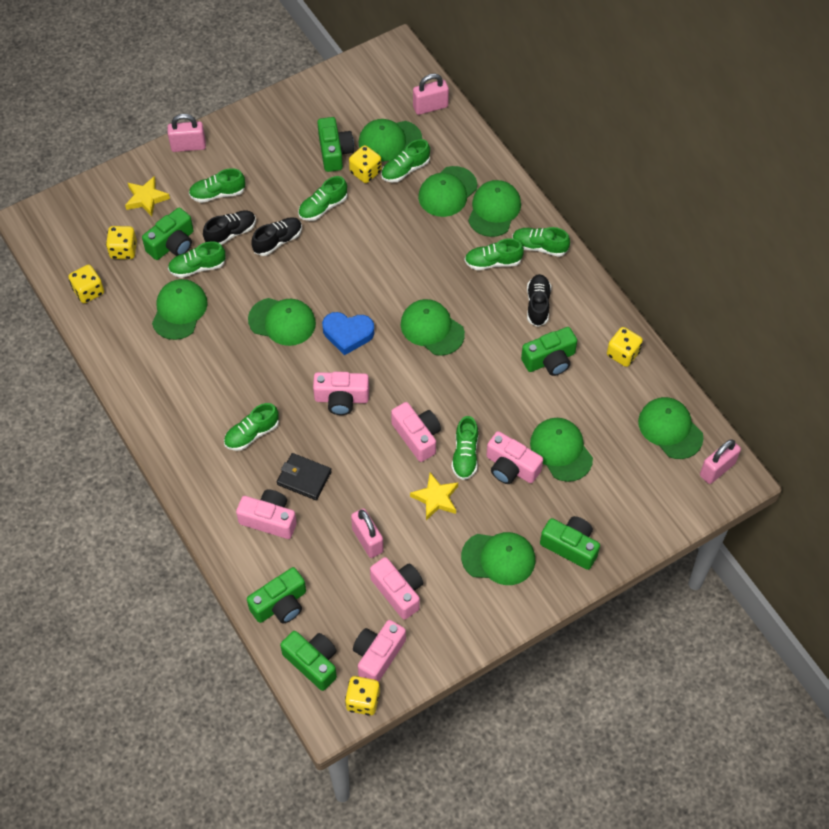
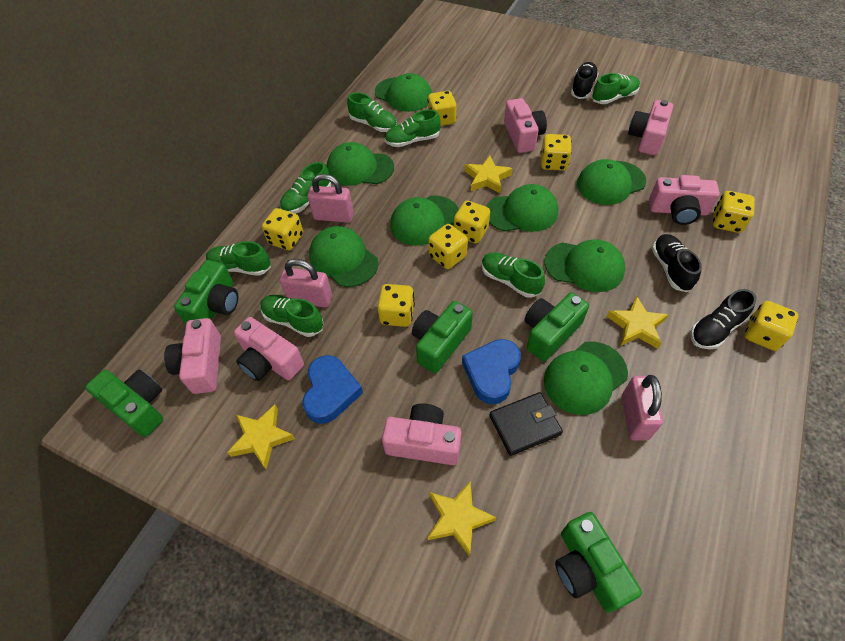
blue heart: [322,312,374,355] = 1 -> [302,355,363,424] [462,339,521,404] = 2
green camera: [142,208,194,260] [247,567,306,623] [280,631,337,691] [317,117,354,172] [521,327,577,376] [540,516,600,570] = 6 -> [85,370,163,437] [174,260,238,324] [412,301,473,373] [524,292,589,361] [555,512,642,613] = 5
green cap: [152,279,208,340] [248,298,316,346] [359,119,422,162] [401,299,465,356] [418,166,477,217] [461,532,536,585] [468,180,521,237] [530,418,593,482] [638,397,704,459] = 9 -> [309,226,378,287] [327,142,394,185] [375,73,432,112] [390,196,459,245] [486,184,559,232] [544,341,628,415] [545,239,625,292] [577,159,646,205] = 8
green shoe: [168,241,226,278] [189,168,245,203] [224,403,279,451] [298,176,347,221] [381,139,430,182] [452,416,478,480] [464,239,524,270] [512,227,570,257] = 8 -> [206,241,271,276] [261,295,323,337] [280,162,331,214] [347,92,397,132] [385,109,441,147] [482,252,545,298] [592,73,640,104] = 7
pink padlock: [167,114,206,152] [351,508,383,558] [413,73,449,115] [700,439,741,484] = 4 -> [280,259,332,308] [307,174,354,223] [622,375,663,440] = 3
yellow dice: [68,265,104,303] [106,226,137,259] [345,676,380,715] [349,145,382,183] [607,327,643,367] = 5 -> [262,208,303,250] [377,284,415,327] [427,91,457,126] [428,224,468,269] [454,201,490,244] [540,134,572,171] [713,191,755,233] [745,301,798,351] = 8
yellow star: [125,176,170,216] [410,472,458,520] = 2 -> [227,405,295,469] [427,481,496,557] [465,156,512,194] [607,296,668,348] = 4

